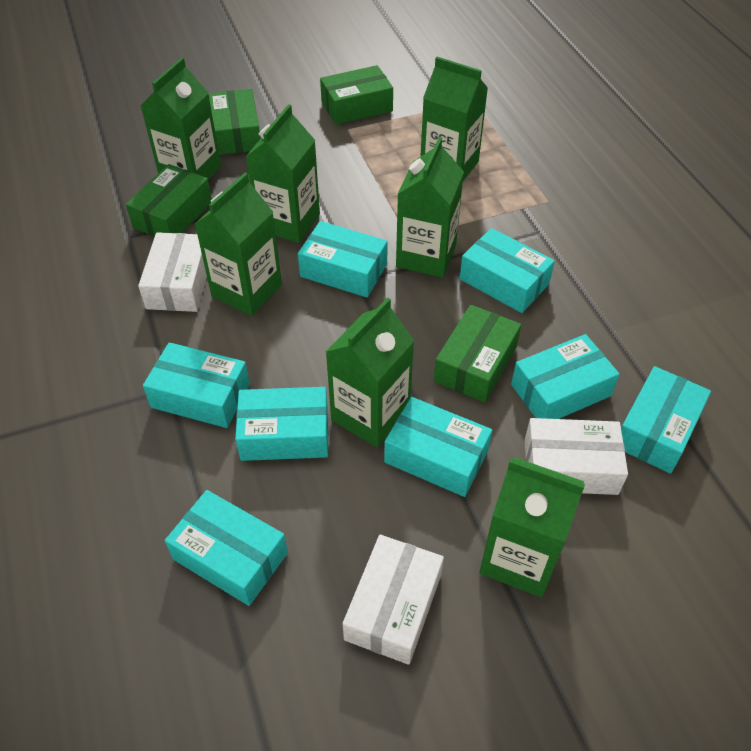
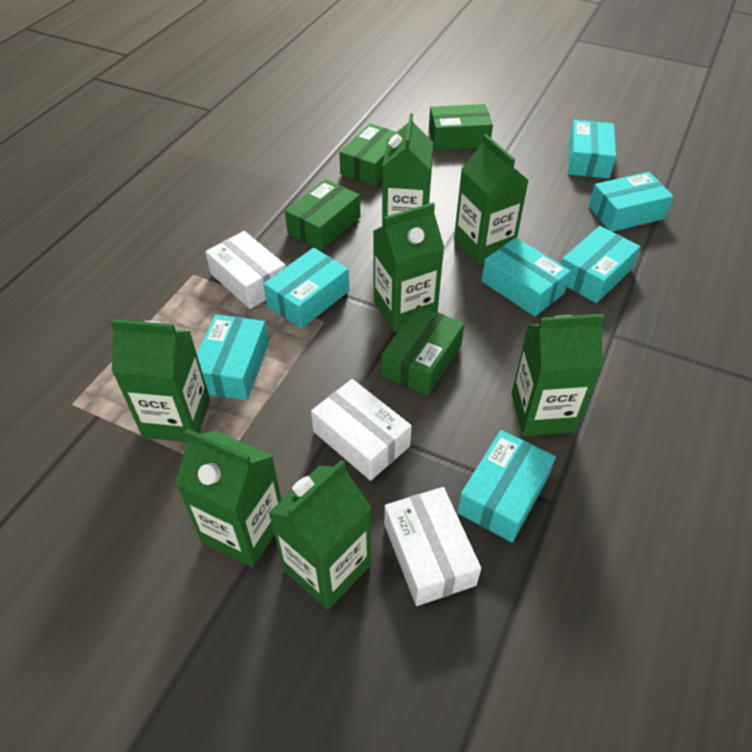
turquoise box: [143,342,250,428] [165,490,288,606] [235,387,328,461] [298,221,388,298] [384,397,492,497] [460,228,555,313] [511,334,620,419] [621,366,711,474] = 8 -> [197,314,269,400] [263,248,349,329] [457,430,556,542] [482,237,571,317] [561,226,641,303] [568,120,616,179] [588,172,674,232] = 7

